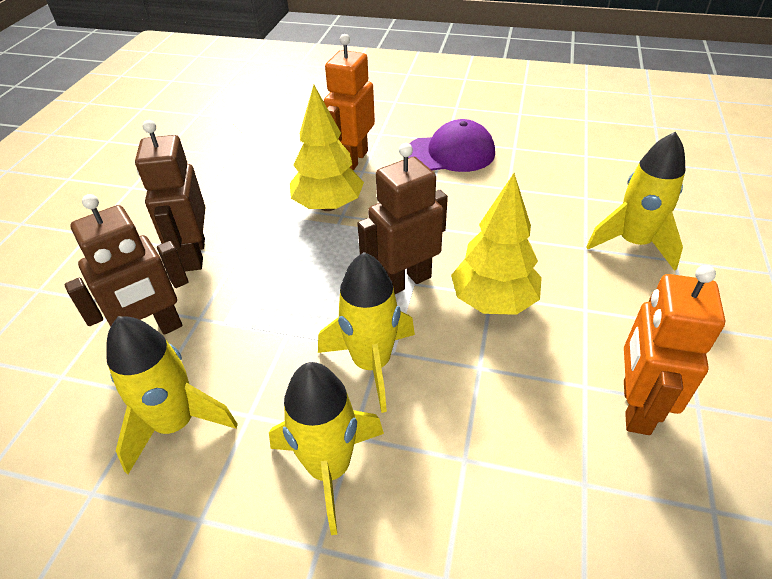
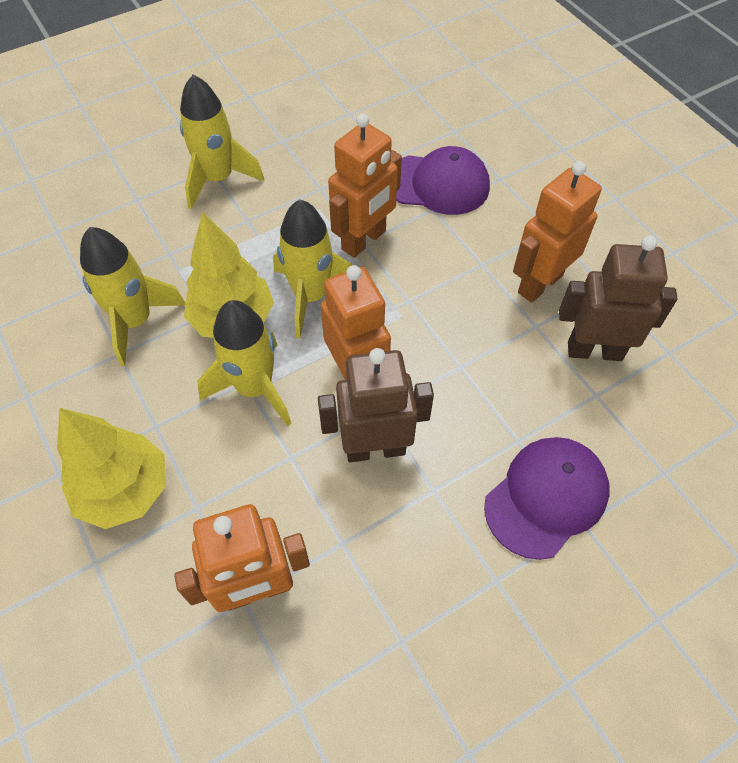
brown robot: [65,194,189,335] [135,120,205,271] [357,143,448,294] = 3 -> [318,348,434,462] [559,236,678,361] = 2
orange robot: [324,34,375,171] [624,265,725,435] = 2 -> [174,504,310,612] [320,265,391,380] [328,113,402,258] [513,161,602,303] = 4
purple cap: [408,119,495,172] = 1 -> [396,146,490,215] [484,437,610,560] = 2

